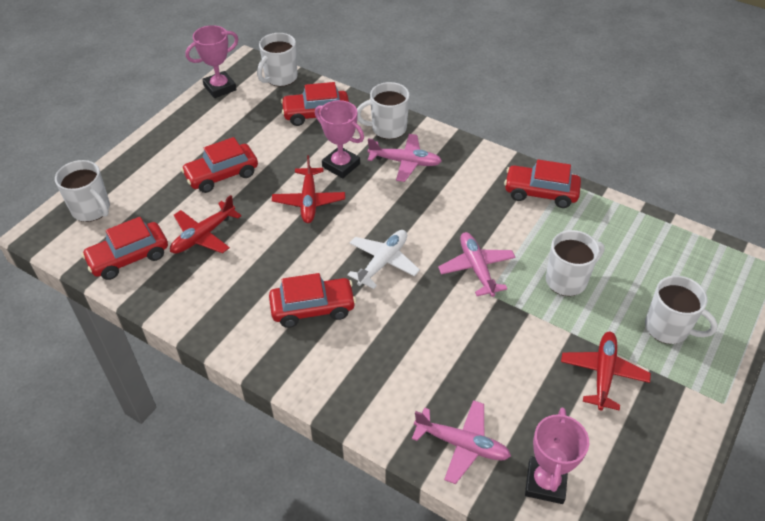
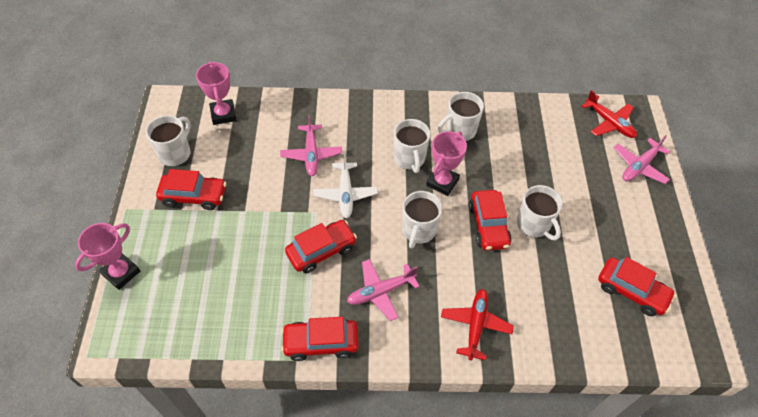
red plane: [170,195,241,254] [272,155,345,223] [561,331,651,410] = 3 -> [441,289,514,361] [582,90,637,138] = 2

